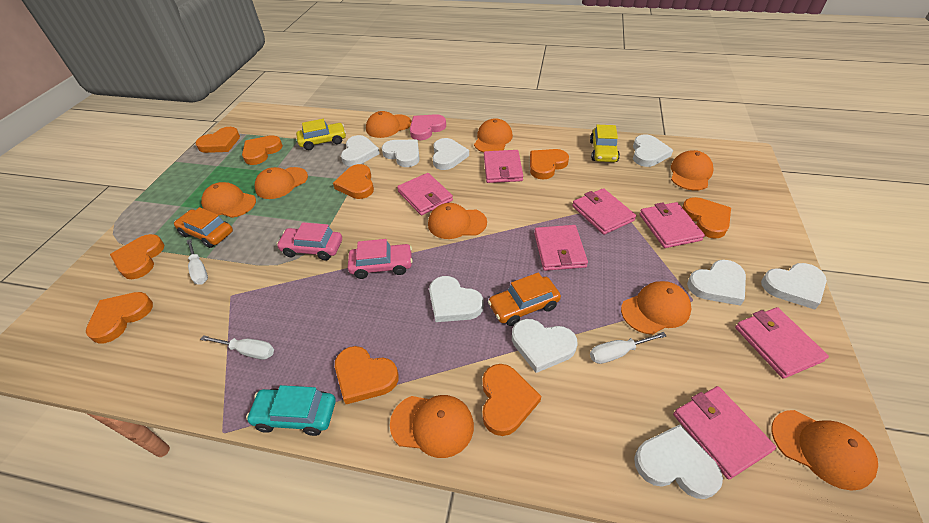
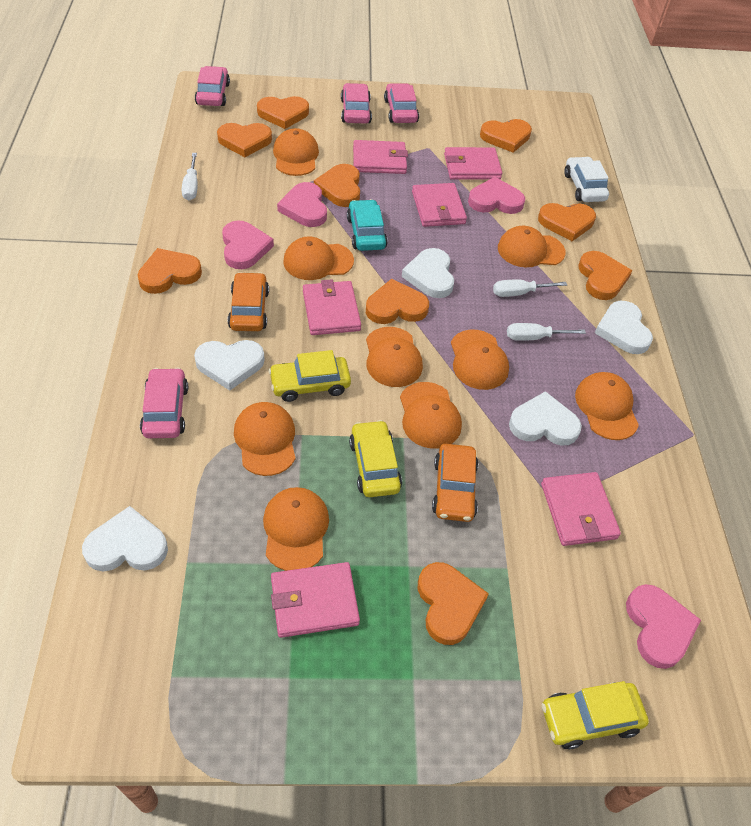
pink car: [276,223,342,261] [348,239,413,279] = 2 -> [140,368,188,438] [195,66,230,106] [341,83,372,124] [384,83,419,123] = 4
pink heart: [410,114,446,140] = 1 -> [222,220,274,269] [277,182,327,227] [468,177,525,214] [626,584,701,669] = 4
pink wallet: [397,173,453,215] [484,150,523,183] [534,225,588,271] [572,188,636,235] [639,202,705,248] [673,386,776,479] [735,307,829,379] = 7 -> [271,562,360,638] [303,279,361,335] [353,140,408,174] [412,183,467,227] [444,147,502,180] [541,472,621,546] = 6
white car: none = 0 -> [564,157,609,202] = 1
white heart: [341,135,380,166] [382,139,420,167] [429,276,483,322] [433,138,469,170] [512,319,577,373] [633,135,673,167] [634,425,723,499] [687,260,746,306] [761,263,827,309] = 9 -> [82,506,168,571] [194,340,265,390] [402,248,454,298] [509,391,582,446] [595,301,653,354] = 5
yellow car: [296,119,346,150] [590,125,620,162] = 2 -> [268,350,351,402] [349,420,402,497] [542,681,649,750] = 3

